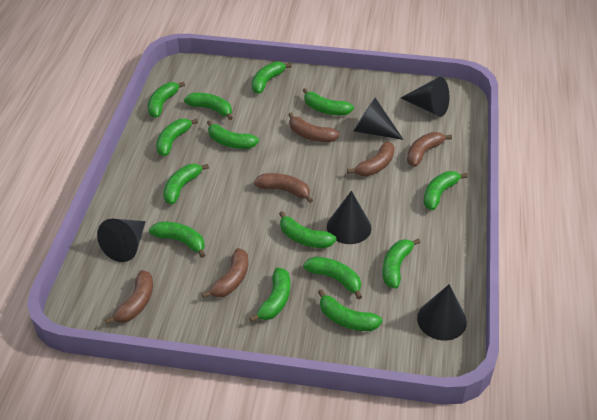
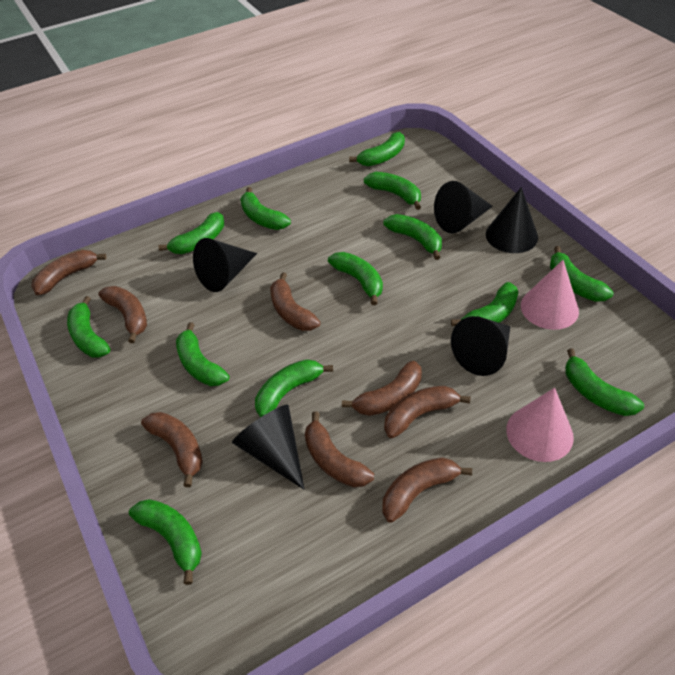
brown banana: [105,270,153,324] [202,248,248,298] [254,173,313,203] [288,112,340,142] [347,141,395,177] [407,132,452,167] = 6 -> [31,250,107,295] [98,286,147,343] [141,412,203,487] [270,272,320,331] [305,411,374,487] [342,361,422,416] [382,457,472,523] [384,386,471,438] = 8
green banana: [148,82,185,118] [149,222,205,258] [156,119,198,156] [163,164,209,204] [184,93,233,120] [207,120,259,149] [249,267,290,322] [252,62,292,94] [279,211,336,248] [302,88,354,115] [303,257,362,299] [318,289,383,331] [382,238,421,289] [423,171,468,210] = 14 -> [67,296,110,357] [129,499,202,585] [158,212,224,254] [176,322,229,386] [240,187,291,230] [255,359,333,417] [328,252,383,305] [349,132,405,166] [364,172,421,210] [383,214,442,260] [451,282,518,326] [550,246,613,302] [565,349,644,416] = 13
pink cone: none = 0 -> [506,388,574,462] [521,260,579,330] = 2

